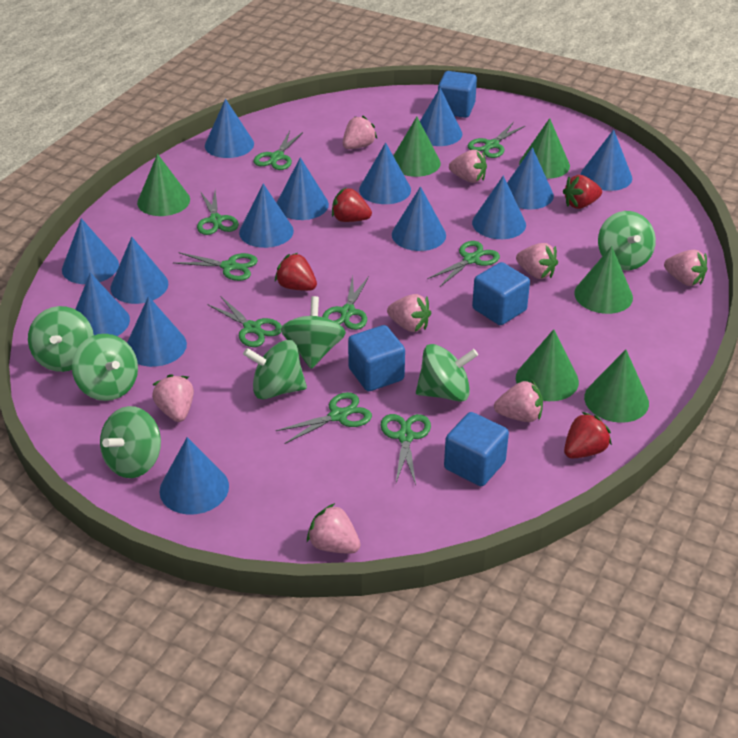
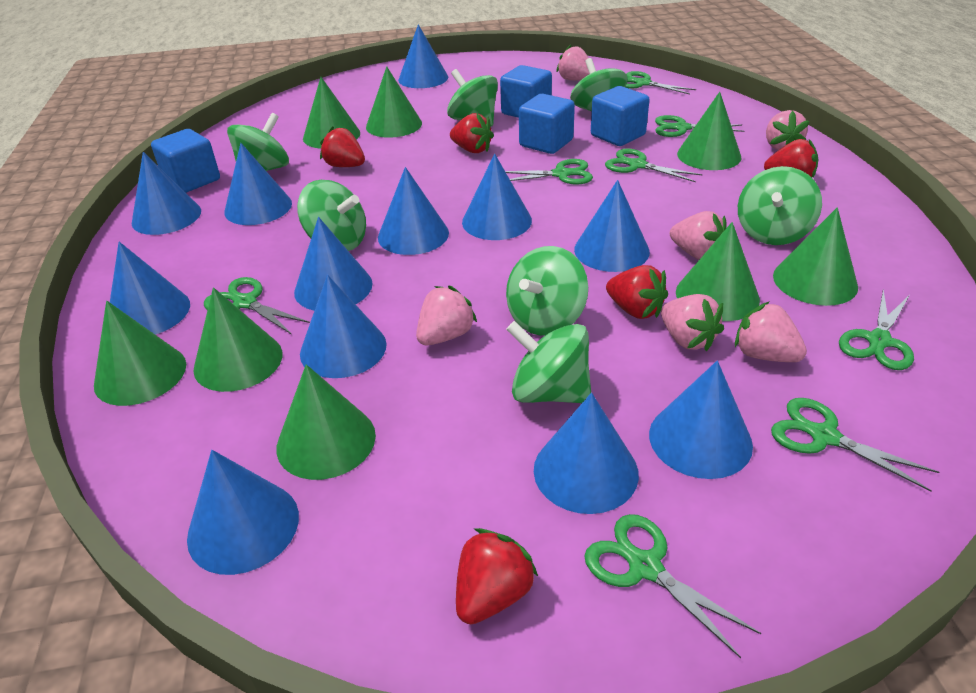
blue cone: [62,218,119,284] [75,272,130,336] [110,237,168,304] [127,296,187,367] [159,437,229,515] [205,99,254,158] [239,184,294,248] [277,157,329,220] [359,142,411,204] [392,187,446,251] [420,88,462,146] [472,176,526,239] [507,147,554,209] [581,130,632,191] = 14 -> [110,242,190,335] [132,152,201,235] [187,450,299,575] [224,143,292,225] [294,217,373,311] [300,275,387,378] [378,167,449,255] [398,24,448,88] [462,154,532,240] [534,393,639,514] [574,180,650,272] [649,361,753,479] = 12
green cone: [137,154,190,216] [393,117,441,177] [516,329,579,401] [519,118,570,179] [574,246,633,314] [584,350,649,423] = 6 -> [94,301,186,406] [193,287,283,392] [276,364,376,480] [303,77,360,149] [366,66,422,138] [676,222,760,321] [677,92,742,170] [773,207,858,306] = 8
green scissors: [174,252,258,281] [197,191,239,235] [207,296,282,347] [254,131,303,170] [275,392,372,444] [322,276,369,330] [381,414,431,485] [427,241,500,287] [468,122,526,158] = 9 -> [204,277,310,335] [505,159,593,185] [584,514,761,658] [605,148,703,182] [626,71,696,95] [655,115,744,137] [771,398,939,492] [839,289,914,370] = 8
pink strawberry: [152,374,194,422] [307,503,360,554] [343,115,377,149] [387,294,431,332] [449,150,487,183] [494,381,543,422] [516,243,558,279] [664,250,708,286] = 8 -> [416,286,477,345] [556,45,590,81] [661,294,724,351] [670,211,726,260] [735,301,807,362] [766,110,810,150] = 6
red strawberry: [275,253,317,291] [332,187,372,222] [563,175,602,209] [564,412,612,458] = 4 -> [320,126,365,167] [450,113,494,153] [456,528,538,624] [606,265,668,319] [764,139,818,178] = 5

